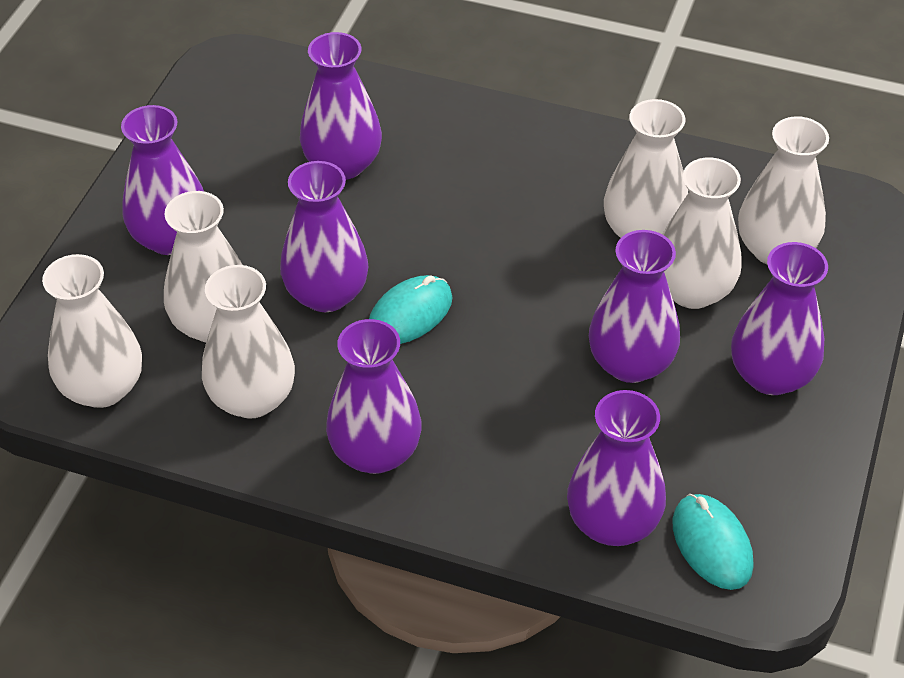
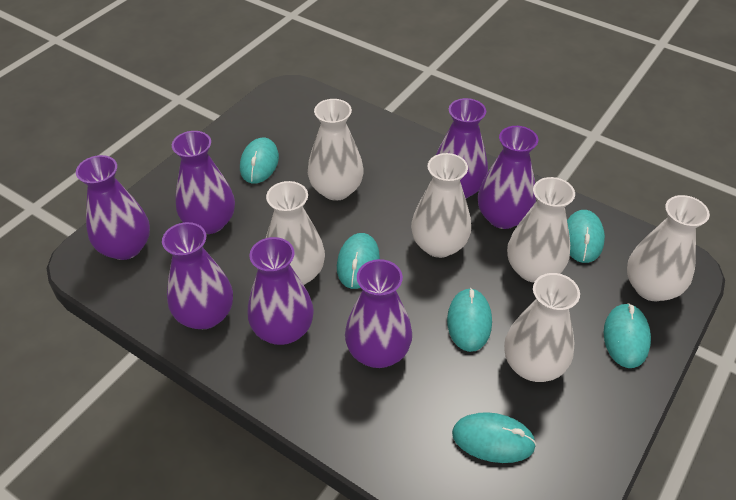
turquoise mouse: [369,275,453,344] [672,494,754,590] = 2 -> [240,137,279,184] [337,233,380,289] [447,288,492,352] [452,412,537,463] [567,210,605,263] [604,303,651,368] = 6

